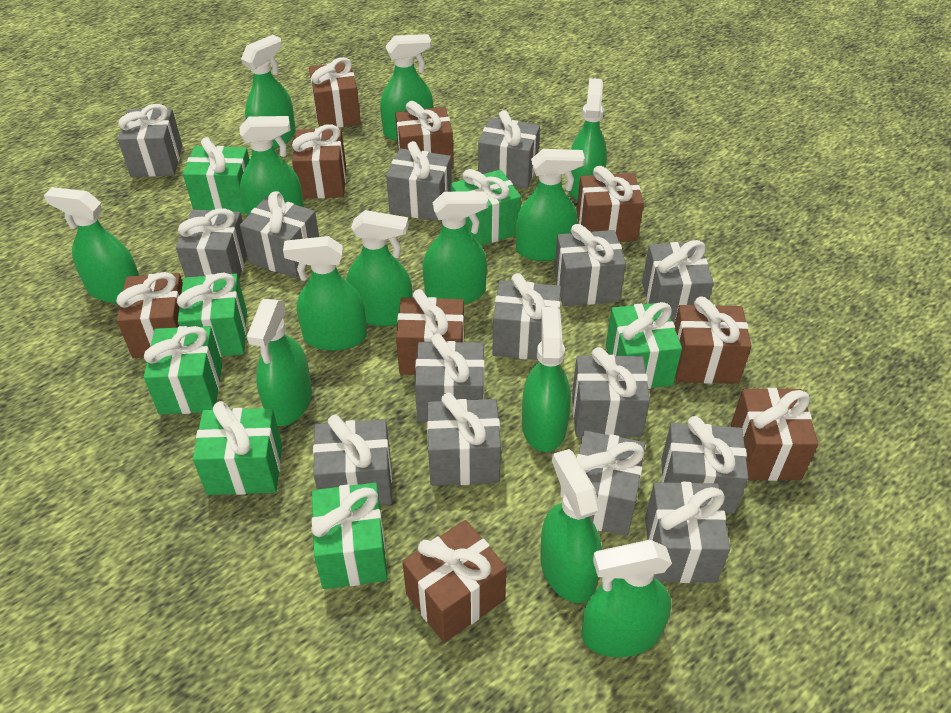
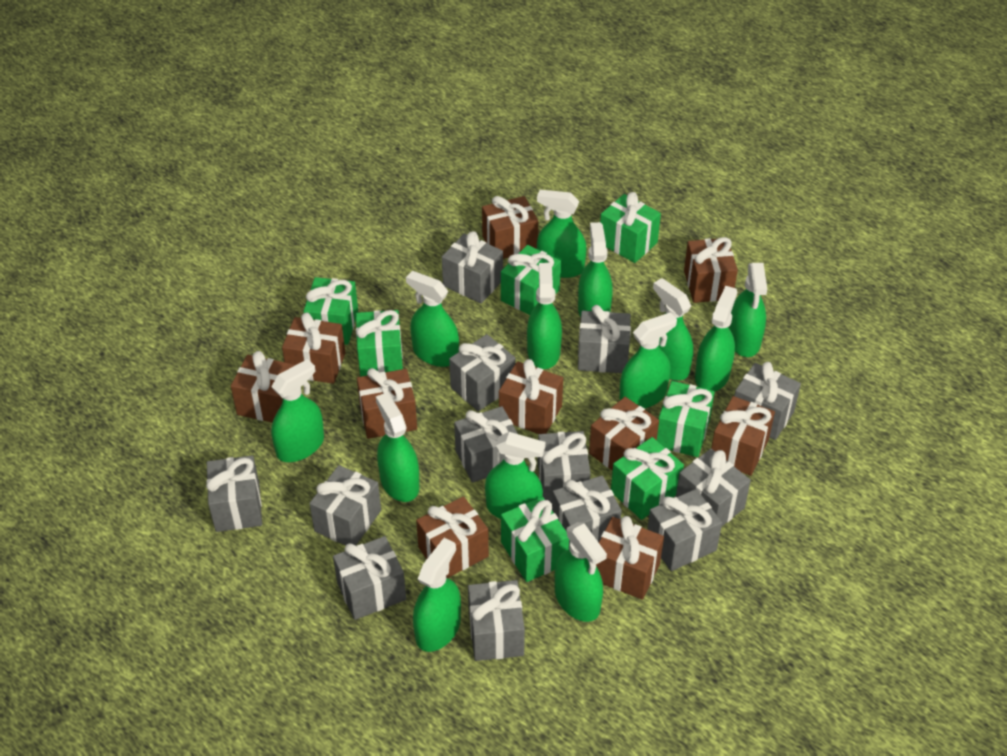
brown gift: [116,272,183,358] [292,124,346,199] [309,57,361,128] [395,101,453,170] [396,289,464,375] [402,520,507,643] [577,166,644,242] [674,297,752,384] [730,388,818,481] = 9 -> [231,351,295,423] [282,312,345,384] [357,368,417,439] [416,496,489,578] [482,196,538,259] [499,359,563,434] [589,397,659,471] [596,516,664,600] [684,237,738,303] [711,396,775,476] = 10
grey gift: [118,104,183,177] [176,208,247,279] [240,191,319,278] [313,414,392,505] [386,141,452,221] [415,333,485,422] [427,392,501,486] [478,110,540,188] [492,273,561,360] [554,224,626,306] [572,347,650,437] [577,430,645,536] [642,240,714,322] [645,482,730,583] [661,416,748,514] = 15 -> [206,455,262,532] [309,465,381,546] [333,536,406,620] [442,231,503,304] [449,334,515,411] [454,406,518,483] [468,580,525,661] [537,431,591,504] [552,475,622,549] [578,305,631,373] [647,489,722,571] [676,449,751,526] [734,362,801,440] = 13

